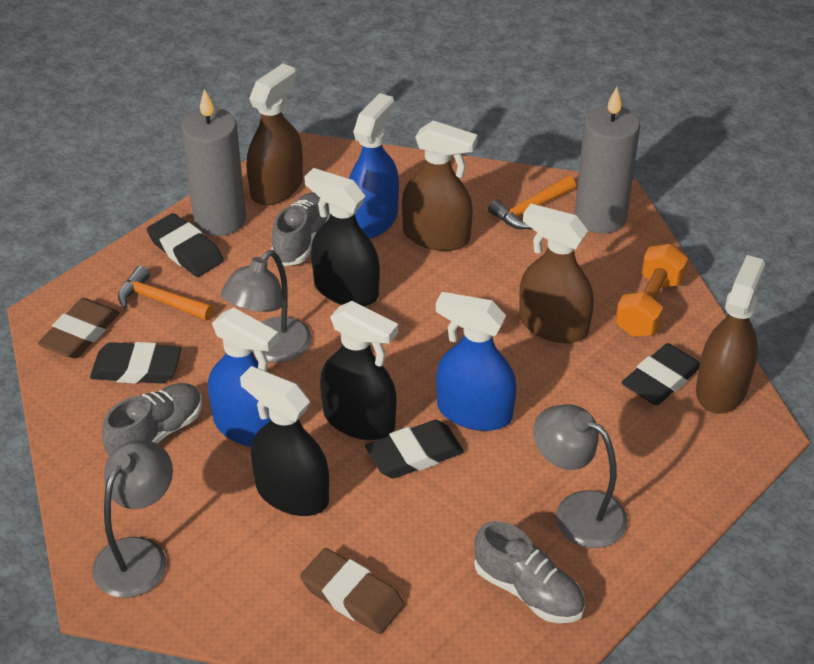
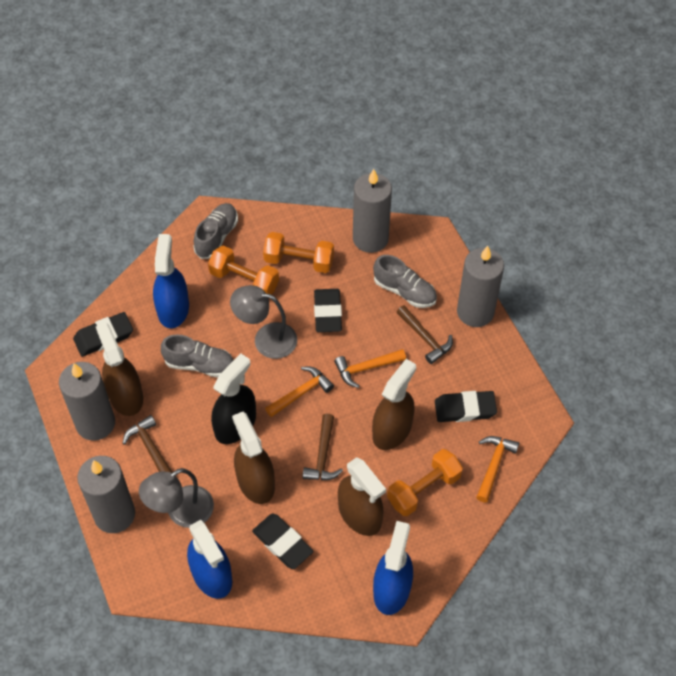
black spray bottle: [240,366,329,516] [304,168,380,306] [320,301,398,440] = 3 -> [211,353,256,444] = 1
brown eraser: [38,298,120,359] [300,548,405,634] = 2 -> none = 0
brown hammer: none = 0 -> [123,415,173,473] [302,413,343,480] [397,305,453,364] = 3
grey candle: [181,89,246,236] [575,87,640,234] = 2 -> [59,362,115,441] [77,456,135,533] [353,169,392,253] [457,246,504,327] = 4
grey lamp: [92,440,173,598] [221,250,312,363] [533,404,628,548] = 3 -> [139,468,214,528] [230,285,297,359] = 2
orange dumbbell: [615,244,688,337] = 1 -> [208,246,279,294] [263,232,334,273] [387,449,463,516] = 3
orange hammer: [118,265,214,320] [488,175,576,229] = 2 -> [265,367,334,417] [334,349,406,388] [476,436,519,502] = 3

